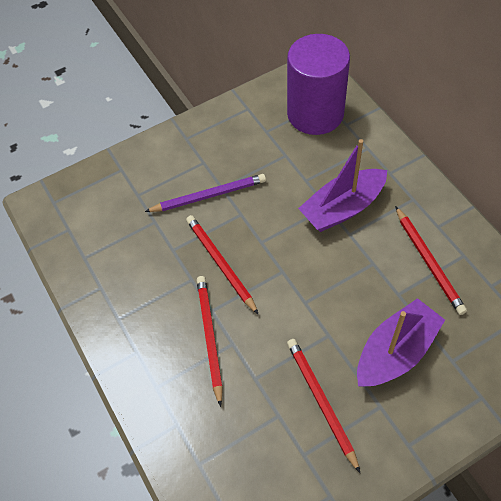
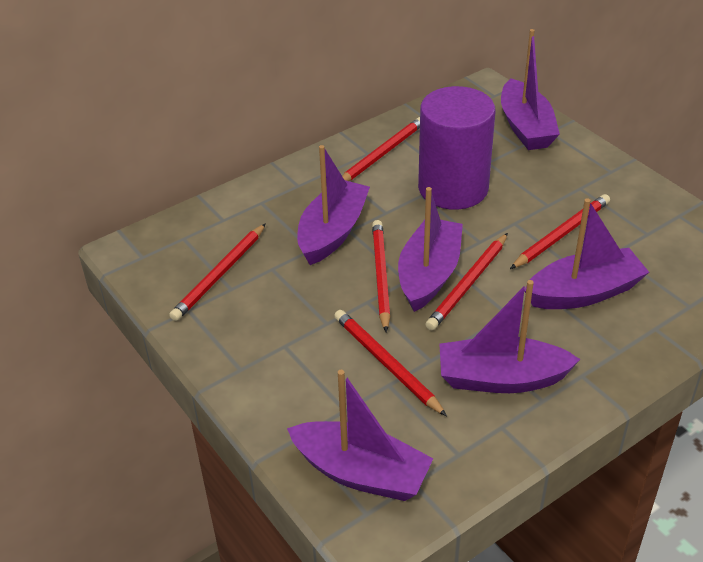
purple boat: [298,139,387,232] [357,298,445,387] = 2 -> [287,370,434,501] [297,145,370,265] [398,187,463,312] [439,280,580,393] [501,29,560,150] [524,198,649,309] = 6
purple pencil: [145,174,266,212] = 1 -> none = 0
red pencil: [186,215,259,315] [197,276,223,407] [287,339,360,473] [395,206,467,315] = 4 -> [169,223,266,321] [334,310,447,416] [342,117,420,181] [372,220,390,332] [425,233,508,330] [510,194,610,269] = 6

